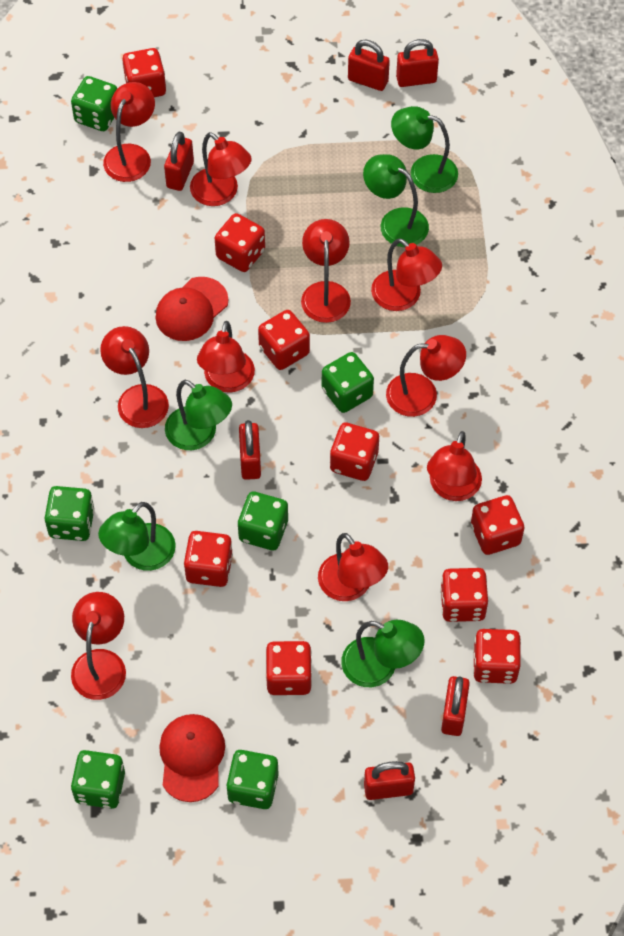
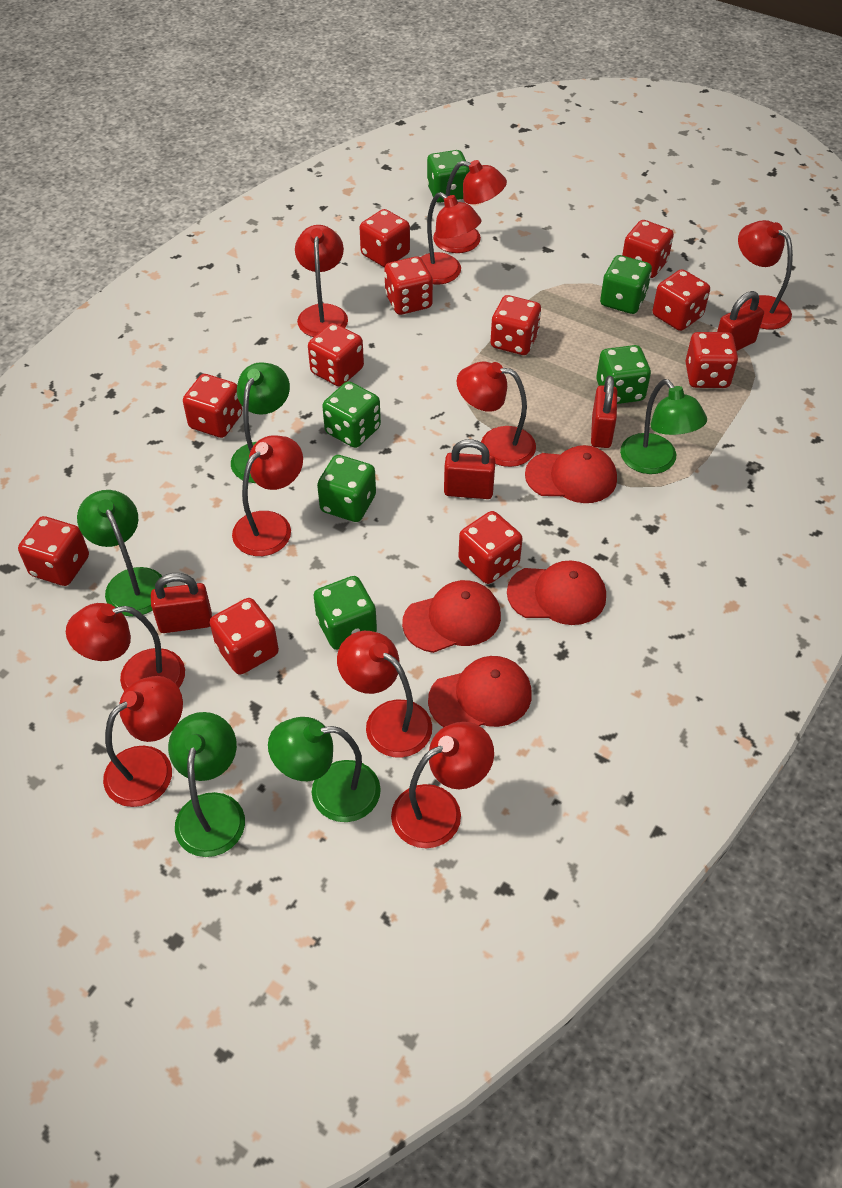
red cap: [155,277,228,341] [159,714,225,802] = 2 -> [402,580,501,653] [428,656,532,727] [507,560,606,625] [525,445,617,503] = 4
red dice: [122,48,166,97] [184,531,233,587] [215,213,265,272] [258,310,310,370] [266,641,312,695] [330,422,379,481] [440,568,488,622] [471,495,524,555] [473,629,521,684] = 9 -> [18,516,89,586] [183,374,242,438] [210,598,279,675] [308,323,364,387] [360,209,410,267] [384,256,433,315] [458,511,523,584] [490,295,541,355] [622,220,674,278] [653,269,710,331] [685,332,738,388] = 11
red padlock: [164,132,194,191] [239,420,261,480] [348,39,390,91] [364,761,415,800] [396,39,439,87] [441,676,470,736] = 6 -> [151,573,212,633] [444,439,496,499] [591,376,617,448] [717,291,764,351] = 4

